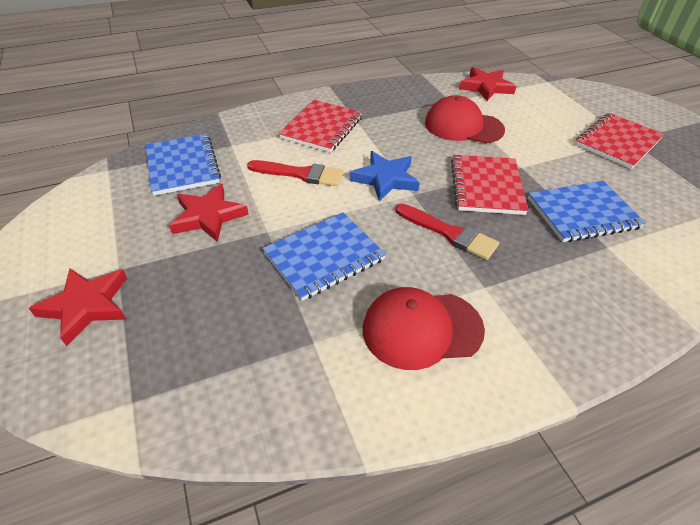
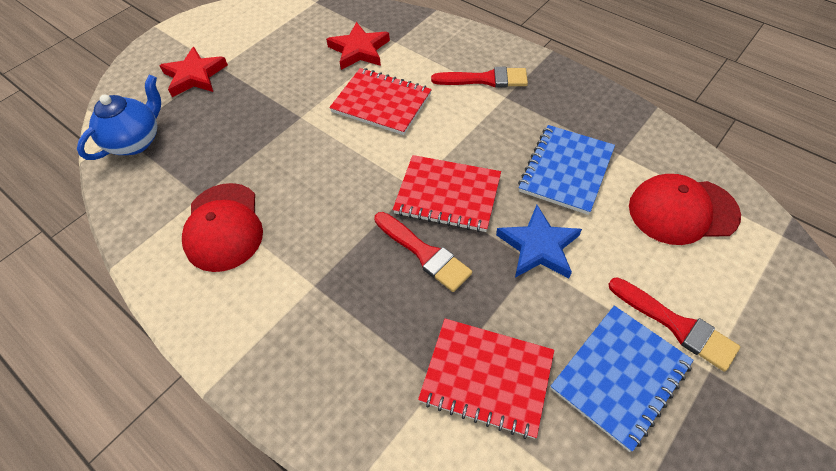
blue notebook: [146,134,221,196] [262,212,386,301] [528,181,646,242] = 3 -> [518,125,615,215] [550,306,693,452] = 2
blue teapot: none = 0 -> [77,75,161,160] = 1
red brush: [247,160,344,186] [396,204,499,260] = 2 -> [374,212,472,292] [431,67,528,88] [608,277,740,371] = 3
red star: [29,268,127,346] [169,184,249,242] [459,67,516,101] = 3 -> [159,47,228,97] [326,22,390,70] = 2

